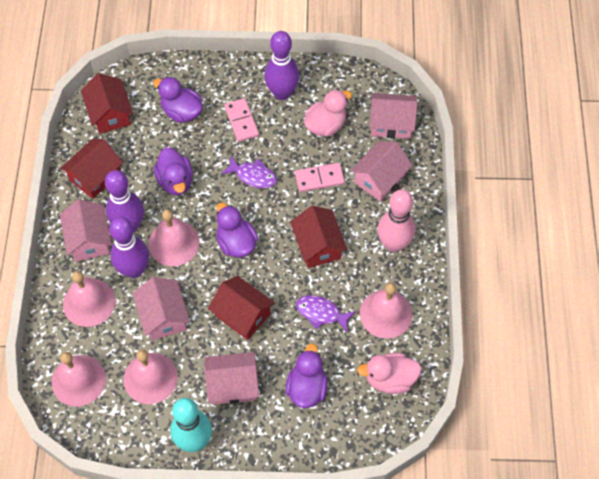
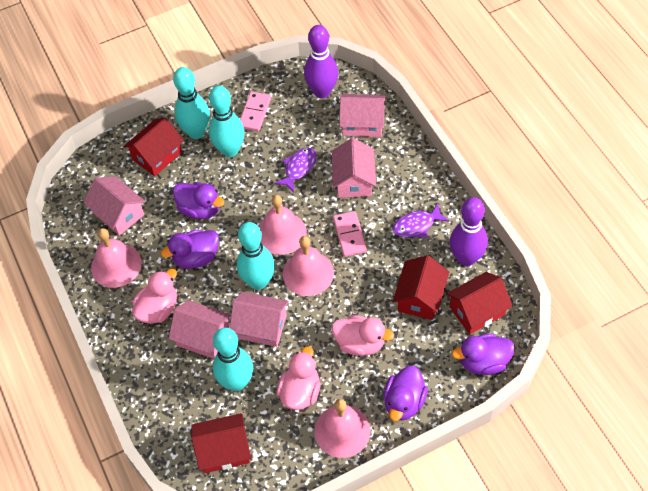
pink bell: [52,352,106,407] [63,271,115,327] [124,350,178,404] [149,209,200,266] [360,283,412,339] = 5 -> [91,228,142,288] [259,195,307,255] [283,236,334,296] [314,399,370,458] = 4
pink bowling pin: [377,189,415,252] = 1 -> none = 0
pink duck: [304,89,352,137] [357,353,421,394] = 2 -> [132,269,177,324] [277,346,320,410] [332,315,394,356] = 3
purple bowling pin: [105,170,144,233] [109,217,149,278] [264,31,299,100] = 3 -> [304,25,338,98] [450,197,488,266] = 2
turquoise bowling pin: [170,398,212,452] = 1 -> [173,67,210,139] [209,86,244,157] [213,328,253,391] [237,222,275,290] = 4

